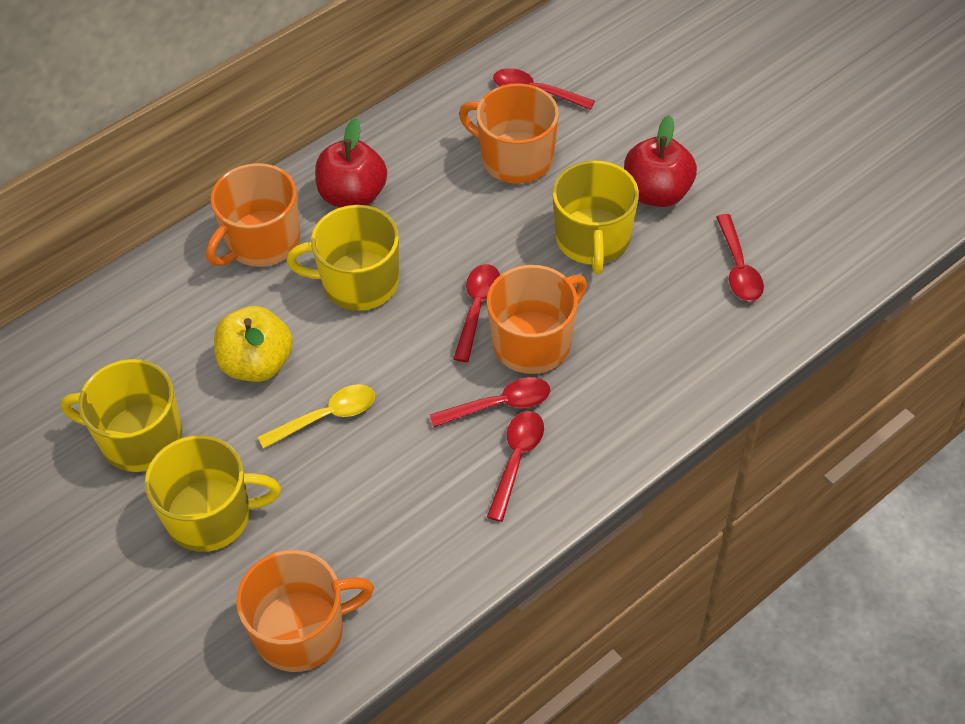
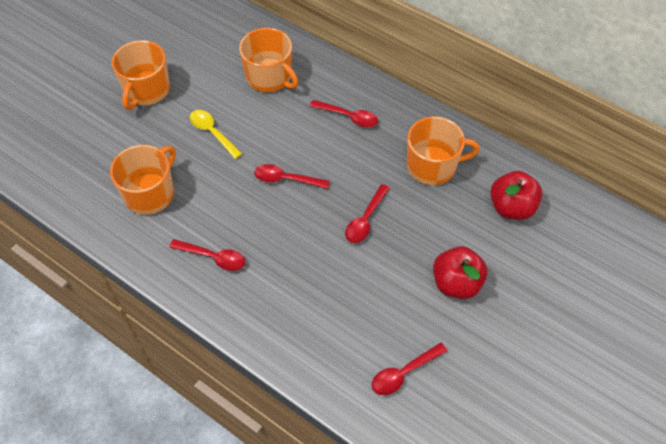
yellow apple: [214,306,293,382] = 1 -> none = 0
yellow mug: [61,359,182,472] [145,435,281,552] [287,205,399,311] [552,160,639,275] = 4 -> none = 0

